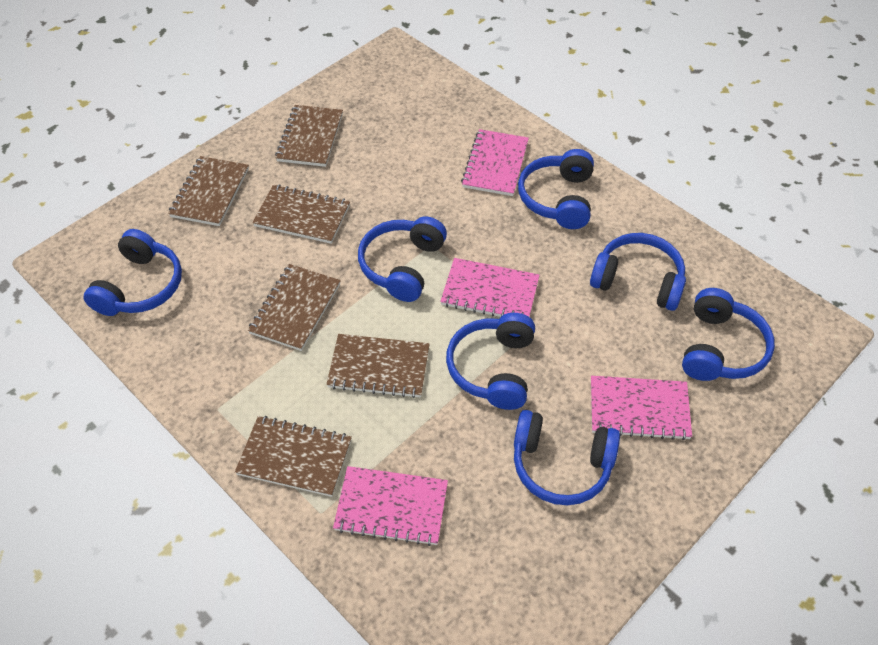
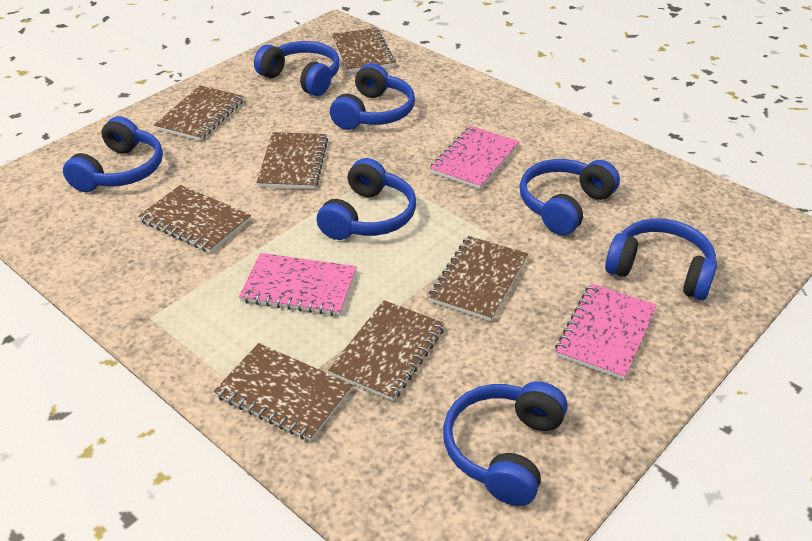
brown notebook: [168,156,249,226] [235,416,352,497] [248,264,341,351] [252,184,350,244] [275,105,343,167] [326,334,430,398] = 6 -> [138,185,251,253] [154,85,244,141] [213,343,352,441] [257,132,328,189] [328,300,445,401] [331,28,396,73] [428,236,528,321] = 7
pink notebook: [333,466,448,546] [440,258,539,317] [461,129,529,196] [591,376,692,440] = 4 -> [239,253,357,316] [430,126,520,190] [555,283,657,380] = 3

